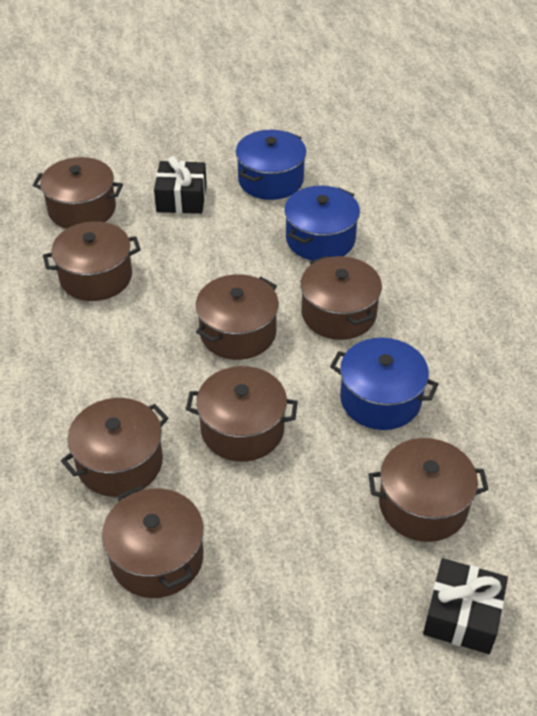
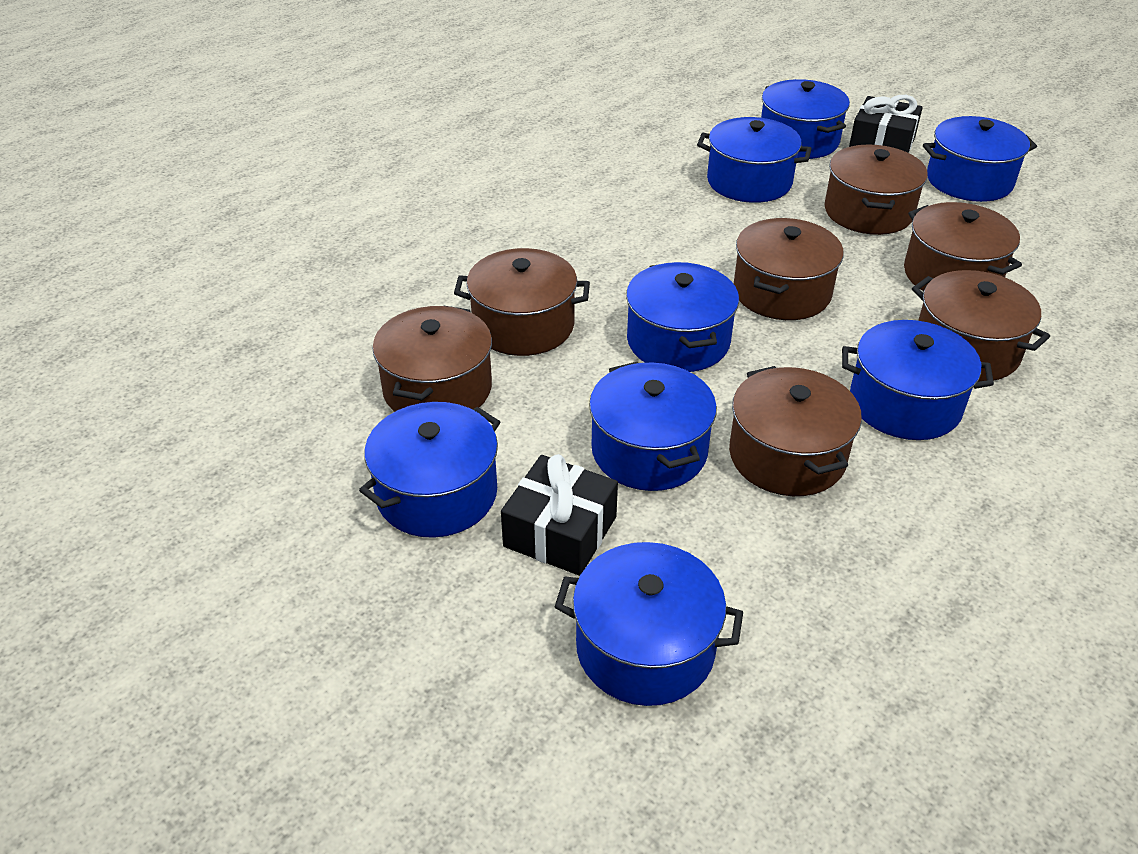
blue pot: [236,130,307,200] [284,186,360,260] [330,338,438,430] = 3 -> [359,402,500,538] [555,542,743,706] [589,362,717,491] [626,262,739,372] [697,117,811,203] [761,79,850,159] [842,320,994,440] [923,116,1037,202] = 8
brown pot: [33,157,123,229] [43,221,141,301] [61,398,168,497] [102,486,204,598] [186,366,298,462] [196,274,279,360] [300,256,382,340] [368,438,489,542] = 8 -> [372,305,492,412] [454,248,590,356] [729,366,862,496] [734,218,844,320] [824,145,928,235] [904,202,1022,291] [912,270,1050,382] = 7

